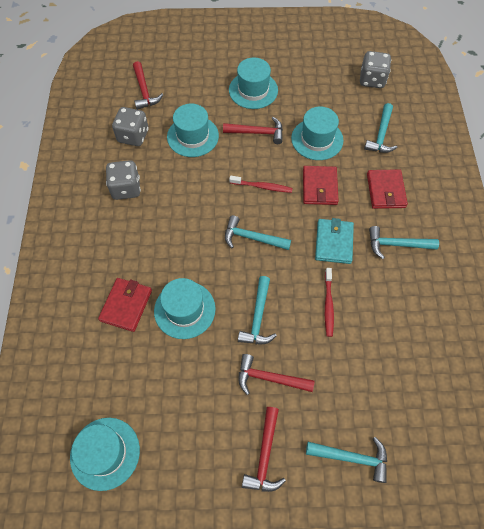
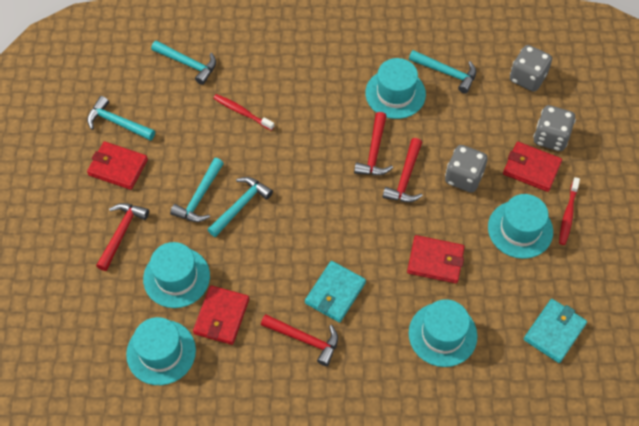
red wallet: [98,278,152,332] [303,166,339,205] [367,169,408,209] = 3 -> [87,141,148,190] [193,285,249,345] [407,235,465,284] [503,142,562,192] = 4
turquoise wallet: [315,218,354,264] = 1 -> [305,261,366,323] [524,299,587,363] = 2

